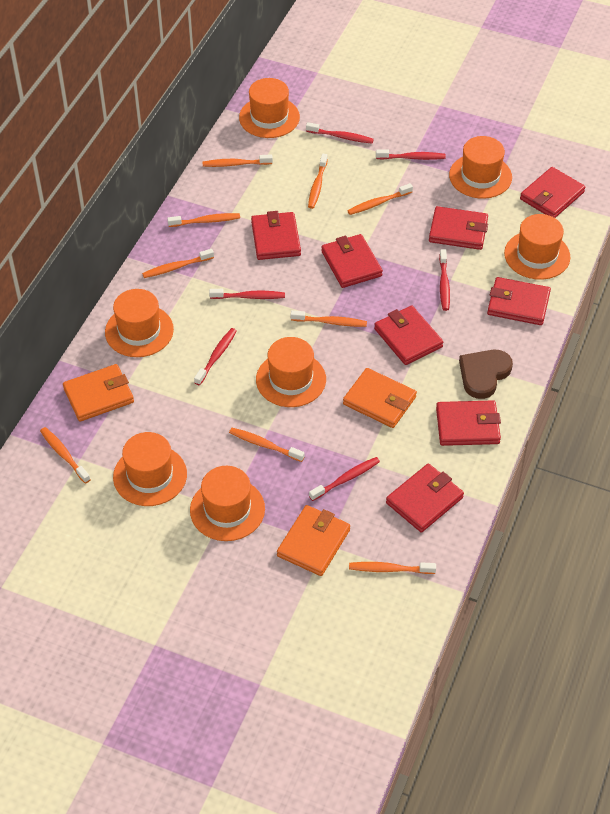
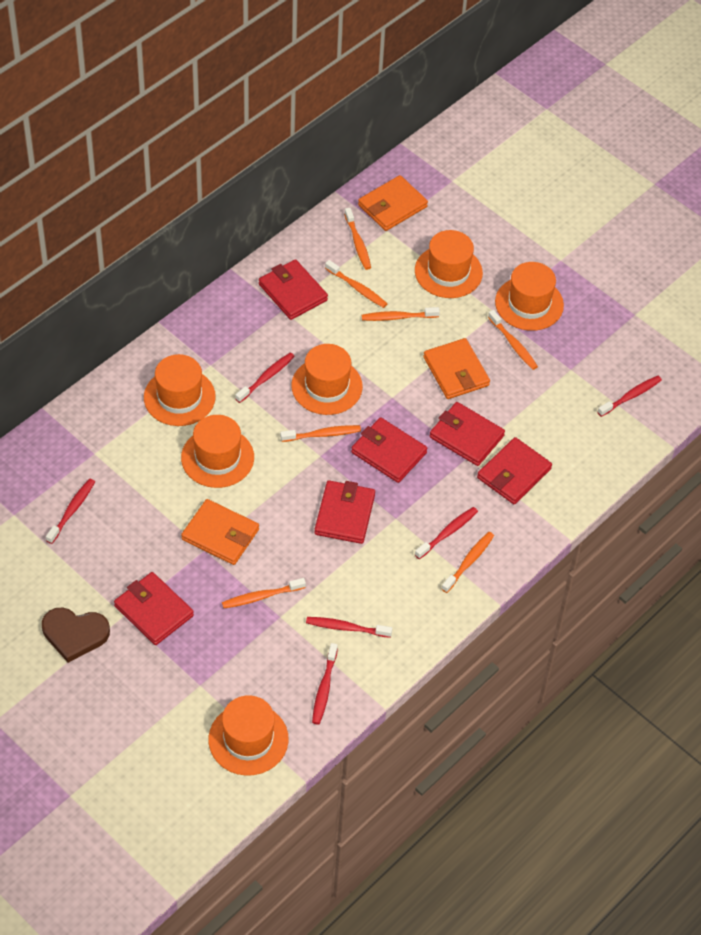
orange hat: [105,289,174,357] [113,432,187,506] [190,466,265,541] [239,78,300,138] [256,337,326,407] [449,136,512,199] [504,214,571,280] = 7 -> [144,354,216,426] [181,415,254,488] [208,695,289,776] [291,344,363,415] [415,230,483,298] [495,262,564,331] = 6
orange toothbrush: [40,427,91,484] [142,249,214,278] [167,213,240,227] [203,154,273,167] [229,428,305,462] [291,310,367,327] [308,154,328,209] [347,183,413,215] [349,562,436,574] = 9 -> [222,578,306,608] [280,425,361,442] [325,260,387,308] [344,208,371,270] [362,307,440,321] [442,532,494,593] [488,310,538,370] = 7
red wallet: [251,211,301,260] [321,234,383,288] [374,305,443,365] [386,464,464,532] [429,206,488,250] [436,400,501,446] [487,277,551,325] [520,167,585,218] = 8 -> [114,572,194,645] [259,259,328,320] [314,480,375,544] [351,417,428,483] [430,402,505,466] [477,437,552,504] = 6

